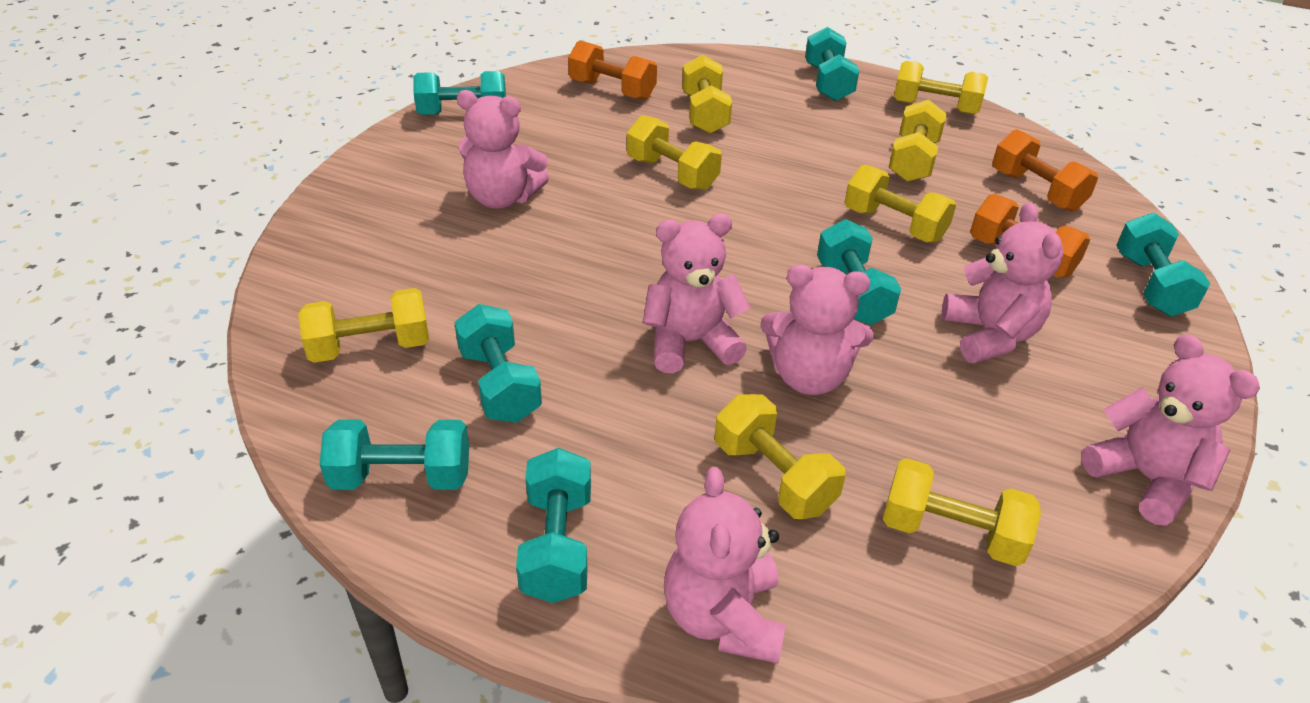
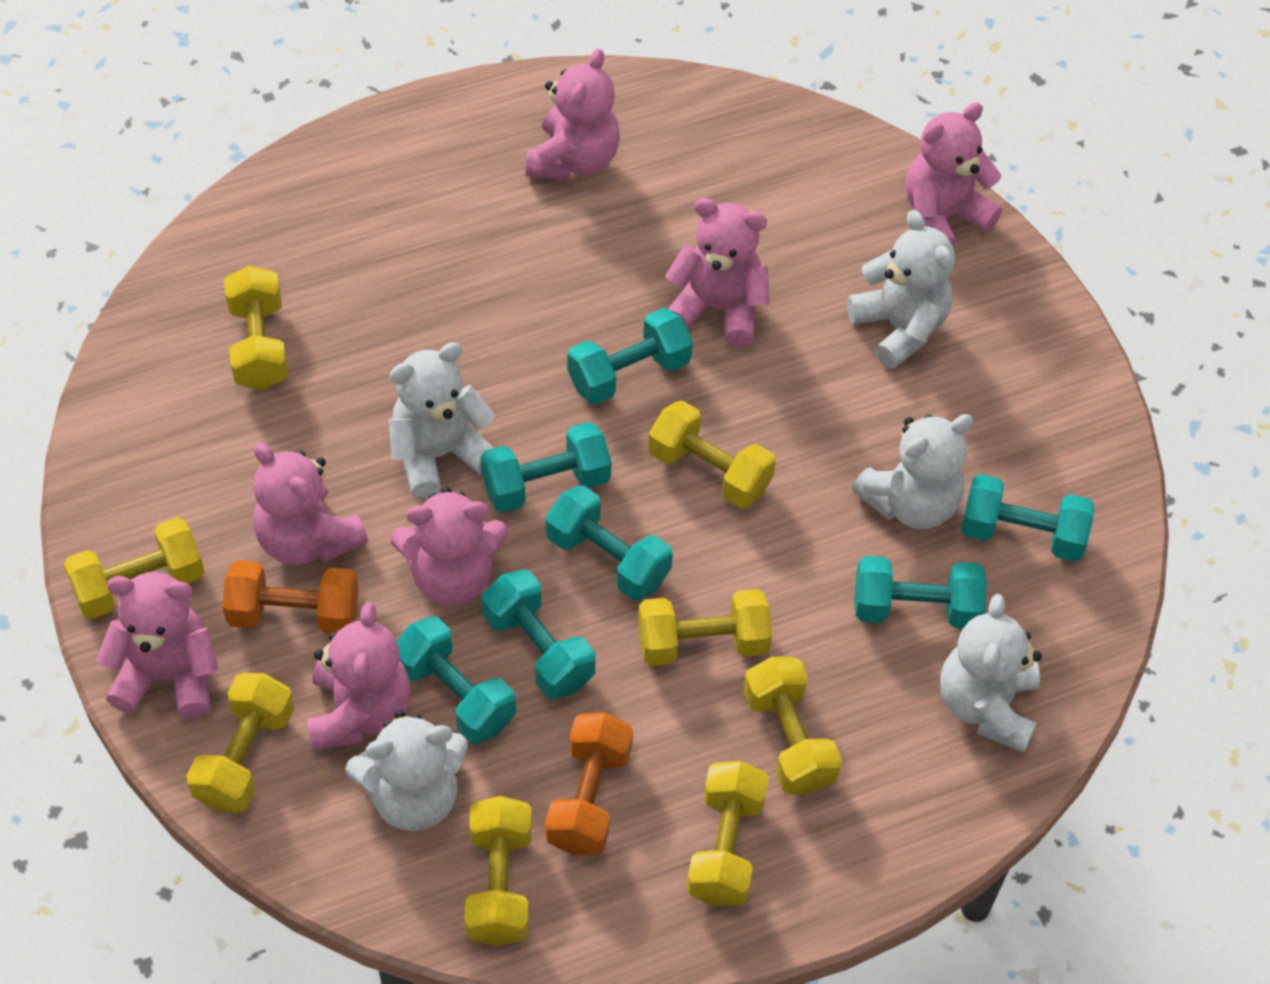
orange dumbbell: [568,40,657,100] [970,194,1090,277] [992,129,1098,212] = 3 -> [222,560,359,634] [545,712,633,855] = 2
pink teddy bear: [457,90,549,209] [643,214,751,373] [664,467,786,664] [760,265,874,395] [942,202,1063,363] [1081,334,1260,525] = 6 -> [96,572,218,718] [253,443,368,565] [307,602,411,751] [391,487,508,606] [526,49,620,181] [665,198,770,347] [906,102,1002,248] = 7
white teddy bear: none = 0 -> [345,710,468,831] [389,342,495,499] [847,210,955,369] [852,414,973,529] [940,594,1042,753] = 5

